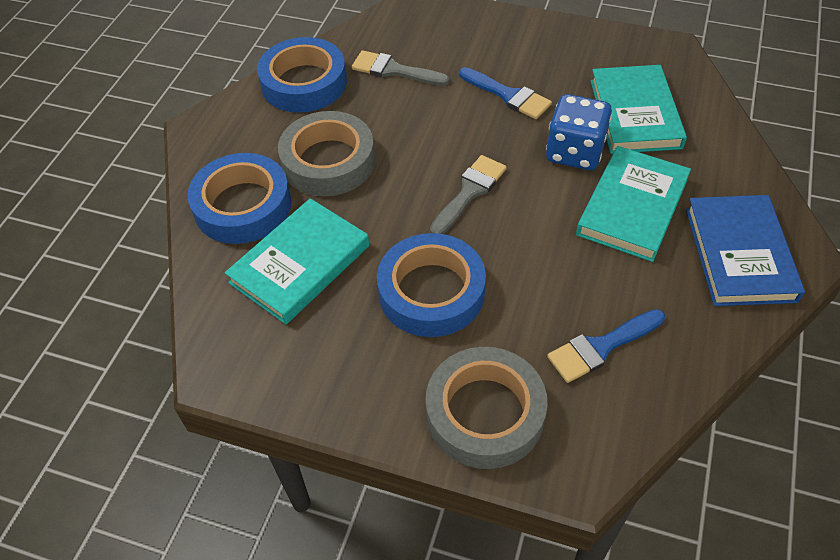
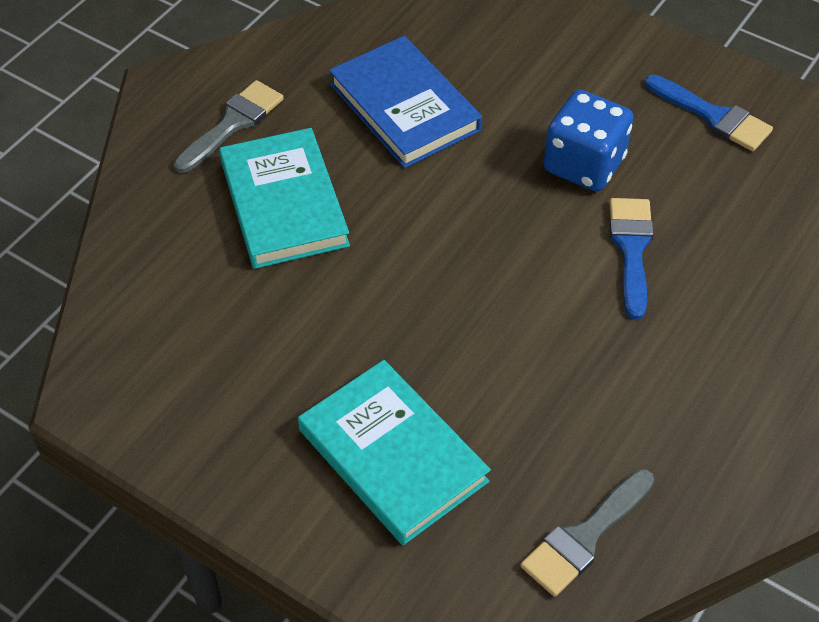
blue tape: [187,153,291,244] [257,37,347,113] [377,233,486,337] = 3 -> none = 0
grey tape: [278,111,375,196] [426,347,547,469] = 2 -> none = 0
turquoise book: [225,198,369,324] [576,146,691,262] [591,65,687,154] = 3 -> [219,128,350,269] [298,360,491,545] = 2

